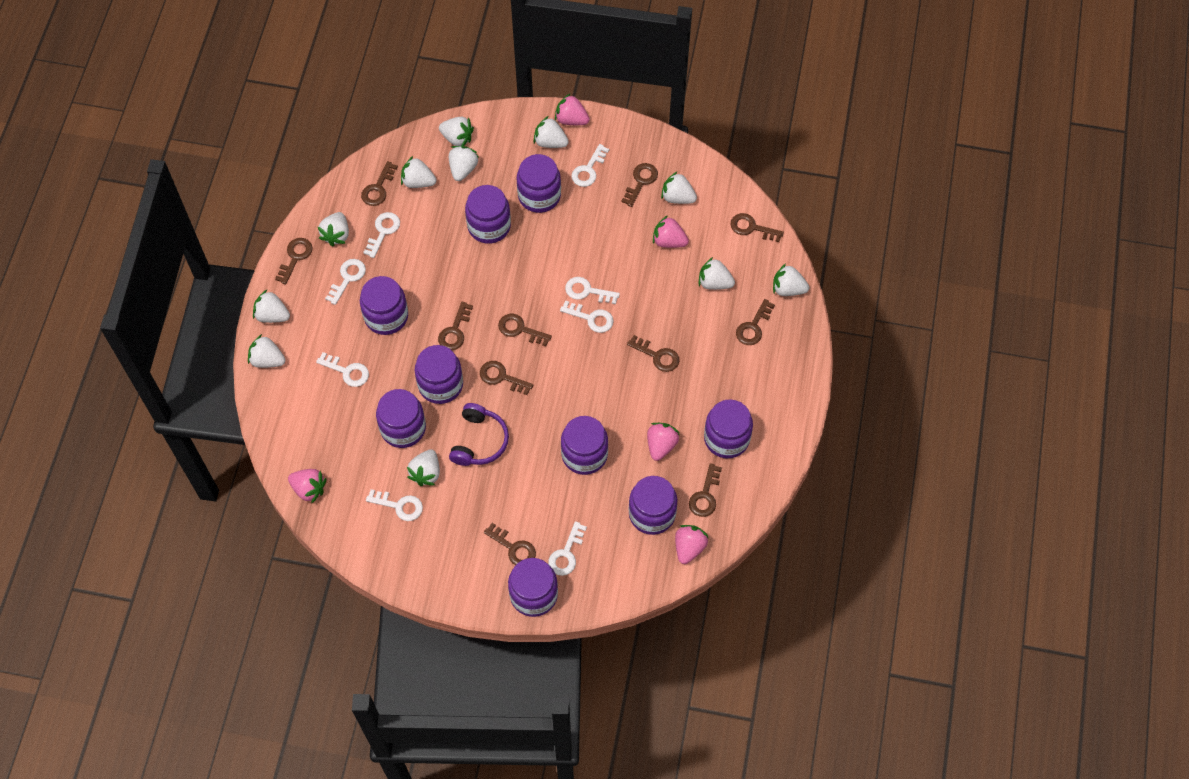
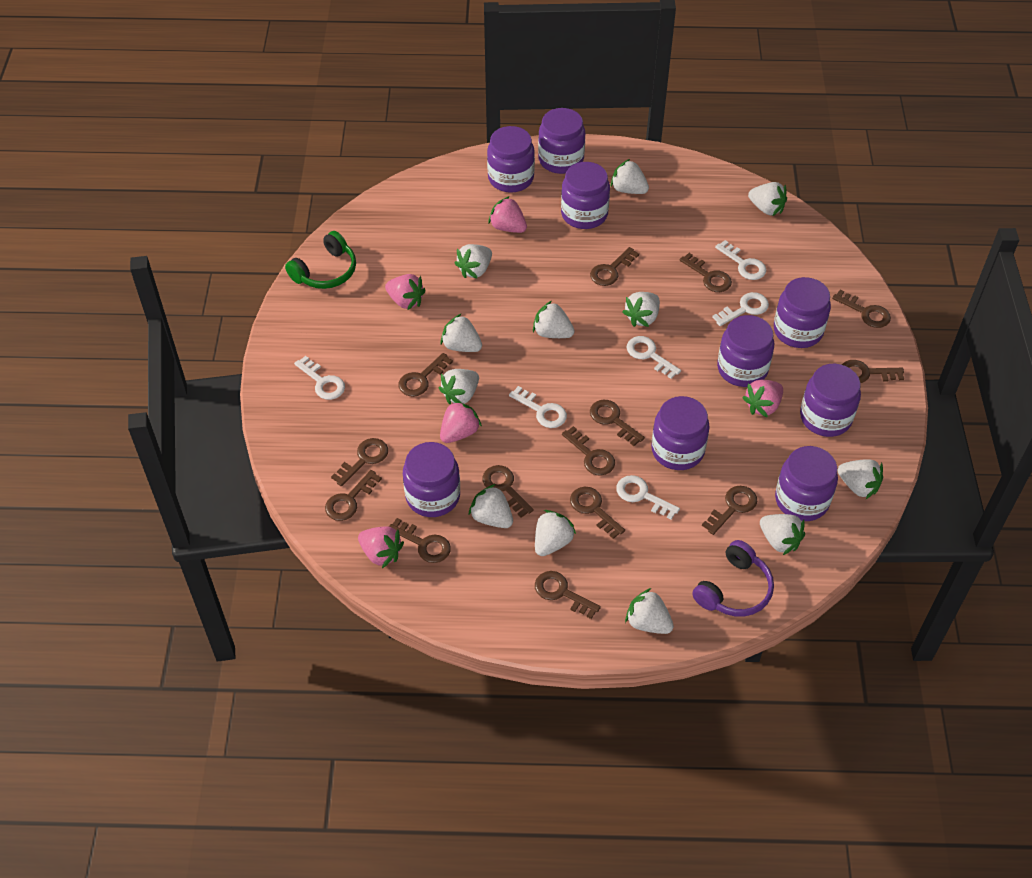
brown key: [275,238,312,284] [361,161,398,206] [438,302,473,350] [480,361,533,395] [484,523,536,565] [498,314,552,346] [621,163,658,207] [627,335,679,372] [689,463,722,517] [730,213,784,242] [736,299,775,345] = 11 -> [325,470,382,521] [331,438,388,486] [389,518,451,563] [398,353,453,397] [482,465,534,518] [535,571,601,619] [562,426,615,476] [570,487,625,539] [590,247,639,286] [590,400,645,446] [680,253,732,292] [702,486,757,535] [832,289,891,328] [842,360,904,383] = 14
green headphones: none = 0 -> [285,231,356,289] = 1
white key: [316,352,369,387] [325,259,366,305] [363,212,400,258] [366,489,423,521] [548,521,587,576] [560,300,613,333] [565,277,620,304] [571,144,609,187] = 8 -> [294,356,345,400] [509,386,567,428] [616,475,680,520] [626,336,681,379] [712,292,769,326] [715,240,766,280] = 6
white strawberry: [248,334,285,368] [253,290,290,323] [318,212,349,246] [401,156,436,188] [407,449,440,486] [439,117,474,146] [449,146,479,181] [533,116,569,148] [661,172,697,204] [699,257,735,290] [773,264,809,296] = 11 -> [439,369,479,404] [441,313,482,352] [455,244,492,279] [468,484,513,528] [533,301,575,338] [535,510,576,556] [611,159,649,194] [622,292,660,327] [625,588,674,634] [748,182,787,216] [760,514,805,555] [838,459,883,500] = 12

